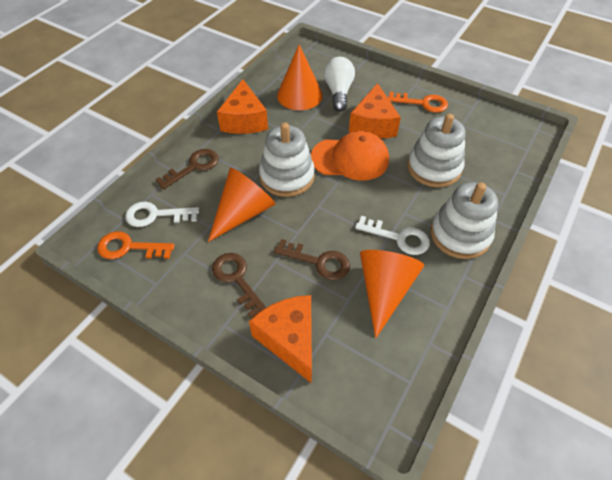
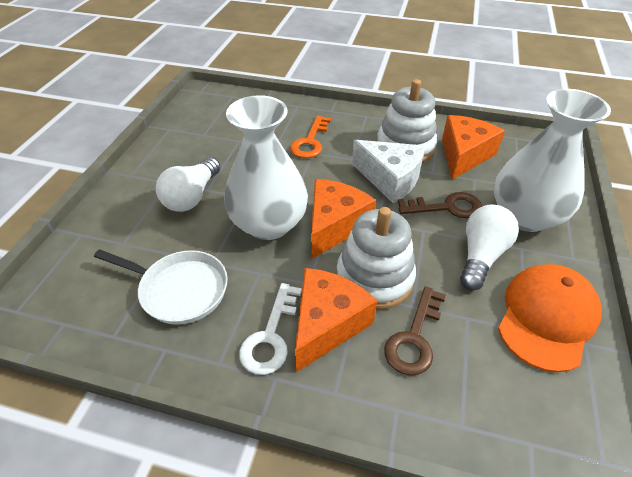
brown key: [155,149,219,190] [212,253,267,318] [274,239,350,280] = 3 -> [384,286,446,376] [398,192,482,218] = 2
orange cone: [208,167,275,242] [277,44,323,110] [360,250,424,338] = 3 -> none = 0
orange key: [97,231,175,259] [388,92,448,113] = 2 -> [290,115,331,158] = 1
white cheese: none = 0 -> [352,140,425,203] = 1
white key: [125,202,199,227] [355,216,430,255] = 2 -> [239,283,302,375] = 1
white light bulb: [324,57,355,112] = 1 -> [156,157,220,212] [460,205,519,291] = 2
white pan: none = 0 -> [94,249,228,325] = 1
white stacking toy: [259,123,315,197] [407,114,466,187] [430,182,498,259] = 3 -> [337,207,416,310] [377,79,437,163] = 2
white vase: none = 0 -> [224,95,308,240] [494,89,611,232] = 2

